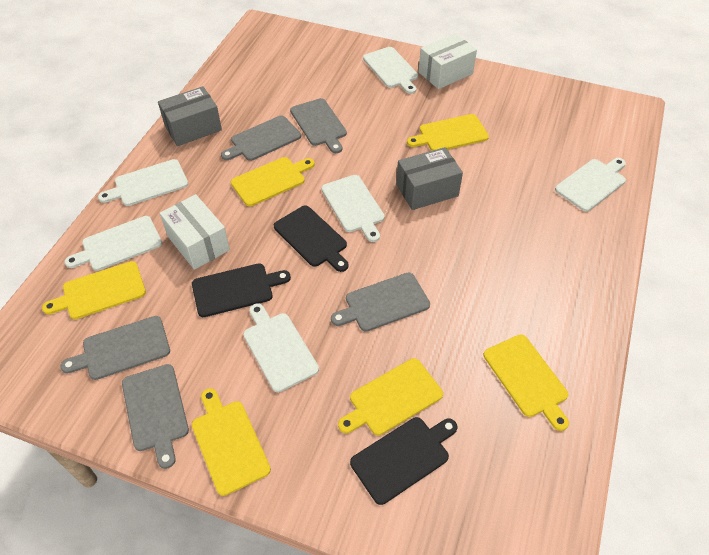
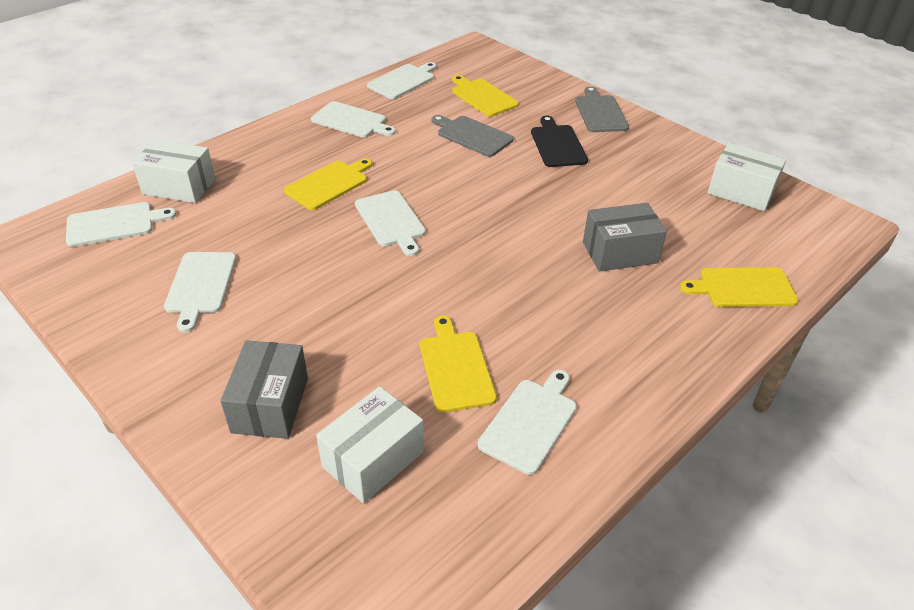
black cutting board: [192,263,291,317] [274,205,349,272] [350,417,458,505] = 3 -> [531,116,588,167] = 1
grey cutting board: [61,316,170,380] [122,364,189,469] [221,116,301,161] [290,98,347,153] [331,273,430,332] = 5 -> [432,115,514,157] [575,86,629,132] = 2
white box: [160,194,230,270] [418,33,477,89] = 2 -> [132,139,215,203] [316,386,424,503] [707,143,786,211] = 3
yellow cutting board: [42,261,146,319] [192,388,271,496] [231,157,315,206] [338,358,443,435] [407,114,489,151] [484,334,569,431] = 6 -> [284,158,372,210] [420,316,497,413] [452,75,519,117] [680,267,798,307] = 4

